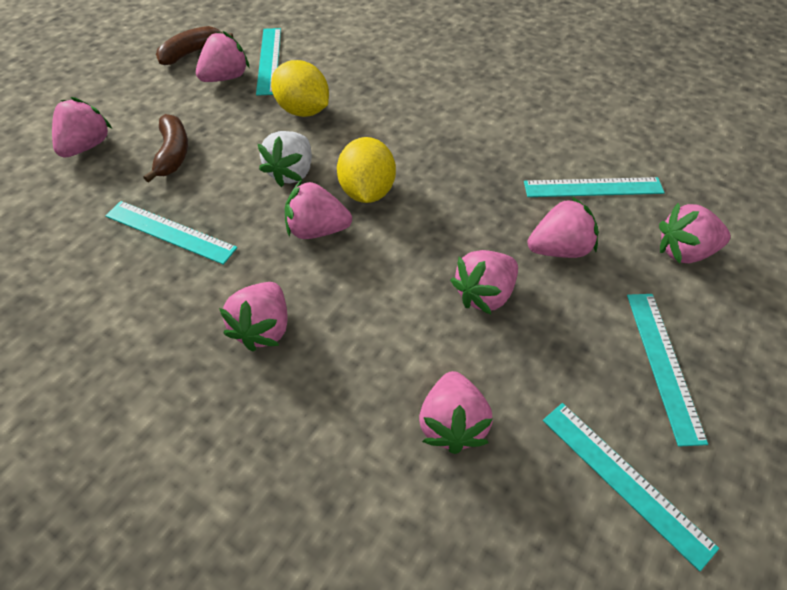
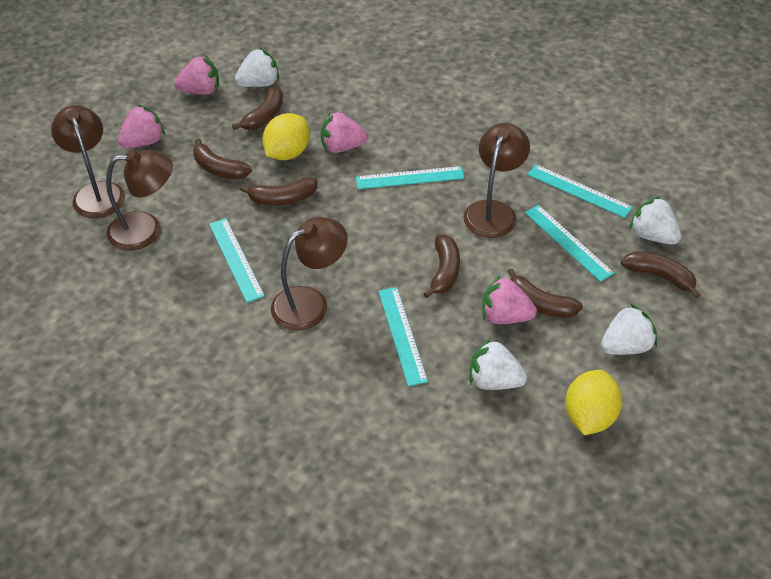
brown banana: [143,114,188,183] [156,26,233,65] = 2 -> [193,138,252,179] [232,86,283,130] [240,177,317,206] [423,234,460,298] [507,268,583,318] [621,252,701,299] = 6
brown lamp: none = 0 -> [51,105,125,218] [106,150,173,251] [271,217,348,330] [463,123,530,238] = 4
pink strawberry: [52,97,112,158] [196,31,249,82] [219,282,288,351] [285,180,352,239] [419,371,493,454] [450,250,518,315] [528,197,599,258] [659,203,731,263] = 8 -> [118,105,165,148] [174,55,219,95] [321,112,368,153] [483,276,537,324] = 4
white strawberry: [258,131,312,187] = 1 -> [235,48,279,87] [470,338,527,390] [601,304,657,355] [629,196,681,244] = 4

